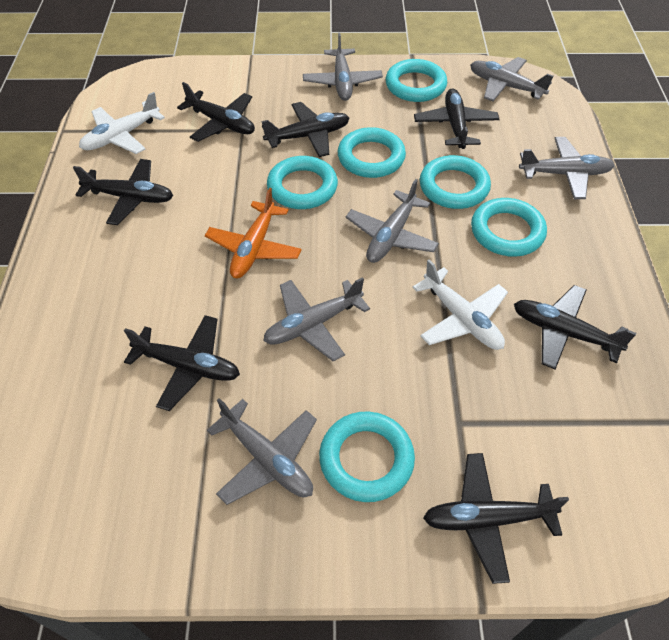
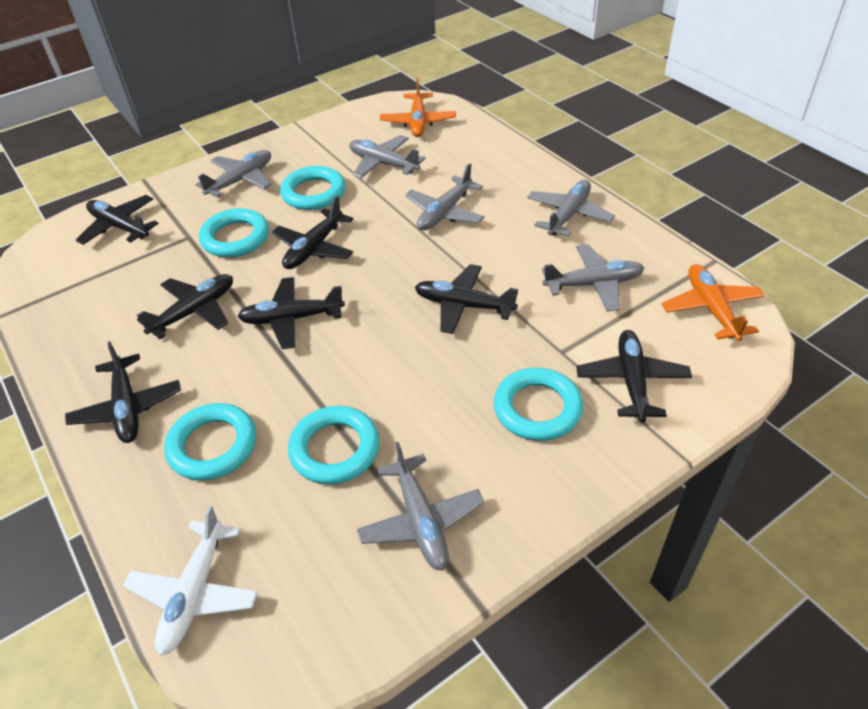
orange plane: [205,188,302,279] = 1 -> [380,78,456,137] [662,264,765,341] = 2
turquoise ring: [267,156,338,209] [319,412,415,502] [338,127,406,178] [386,59,447,102] [420,155,491,209] [471,198,547,257] = 6 -> [164,403,256,480] [199,208,269,257] [280,166,346,210] [288,406,380,484] [494,368,583,441] = 5
white plane: [79,92,165,154] [413,260,508,350] = 2 -> [123,505,258,656] = 1

